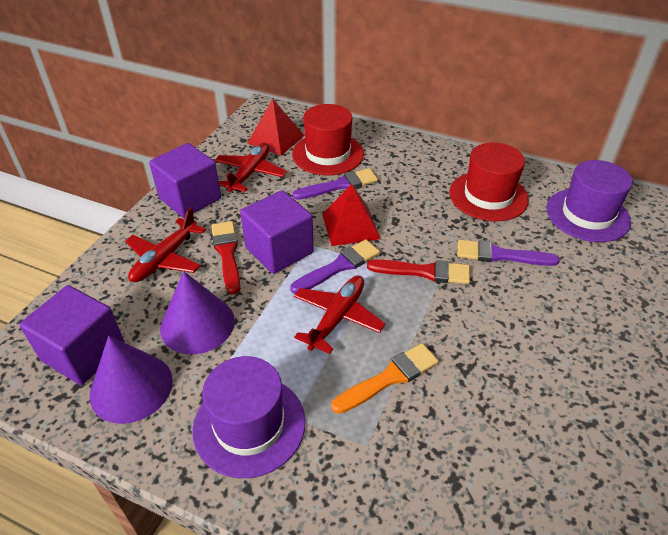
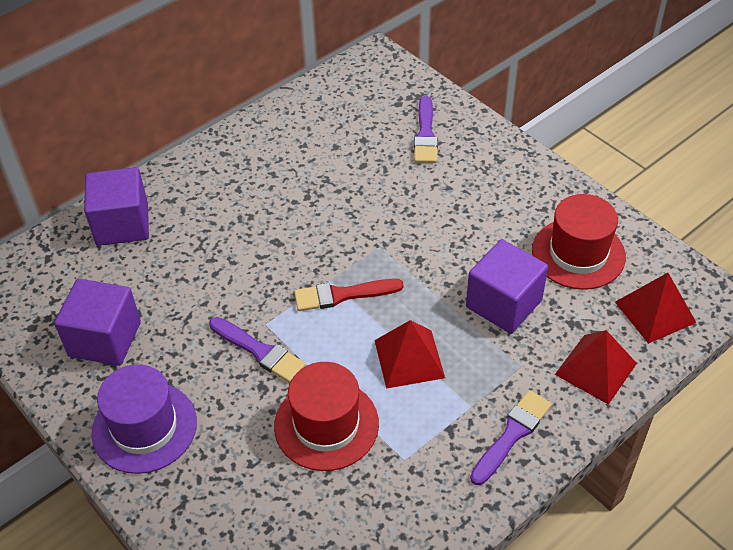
orange brush: [331,343,439,414] = 1 -> none = 0
purple cone: [90,336,173,424] [160,271,235,354] = 2 -> none = 0
purple hat: [192,356,305,478] [546,160,633,242] = 2 -> [92,364,197,474] = 1
red brush: [211,221,240,295] [367,259,470,284] = 2 -> [294,279,403,311] = 1
red plane: [125,208,206,282] [214,143,287,192] [294,276,385,354] = 3 -> none = 0
red pyramid: [248,99,305,156] [322,184,380,246] = 2 -> [374,320,445,389] [555,330,637,405] [615,273,696,344] = 3

